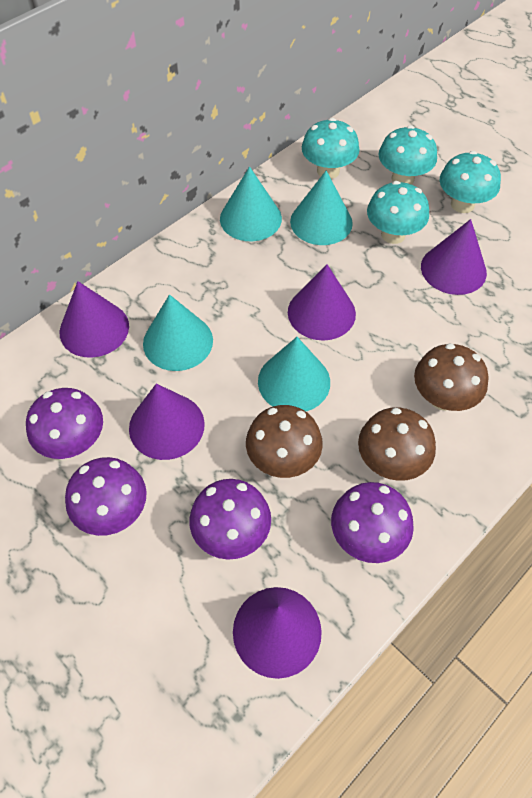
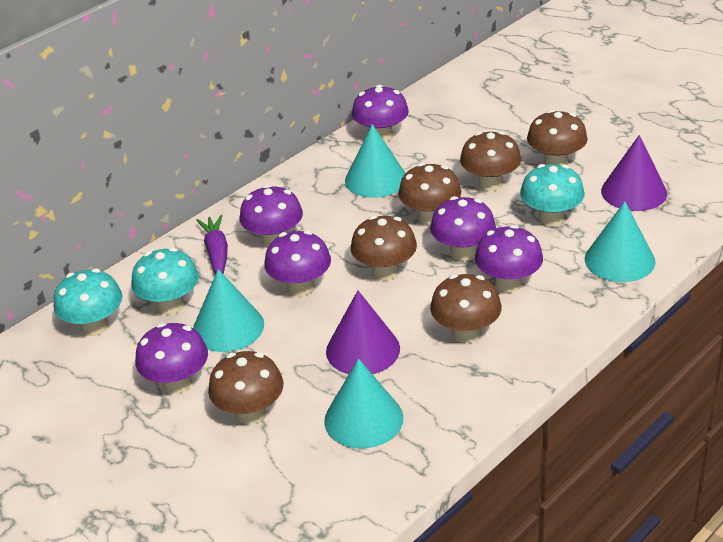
brown mushroom: [246,405,323,478] [358,407,436,481] [414,343,489,411] = 3 -> [208,351,283,424] [351,216,417,280] [398,163,461,225] [430,274,502,343] [460,131,521,191] [527,110,588,165] = 6
purple carrot: none = 0 -> [196,215,228,274] = 1
purple cone: [60,281,129,358] [129,384,205,460] [233,587,322,679] [288,264,356,341] [421,219,487,295] = 5 -> [326,291,400,374] [601,135,667,211] = 2
purple mushroom: [26,388,103,459] [65,457,147,536] [189,479,271,560] [331,482,414,563] = 4 -> [135,323,208,394] [240,185,303,248] [264,231,331,296] [352,85,409,142] [430,196,496,261] [475,225,543,293] = 6
turquoise mushroom: [302,118,359,179] [367,181,429,244] [379,125,437,185] [440,151,501,213] = 4 -> [54,268,123,336] [131,248,199,314] [520,164,585,226] = 3

